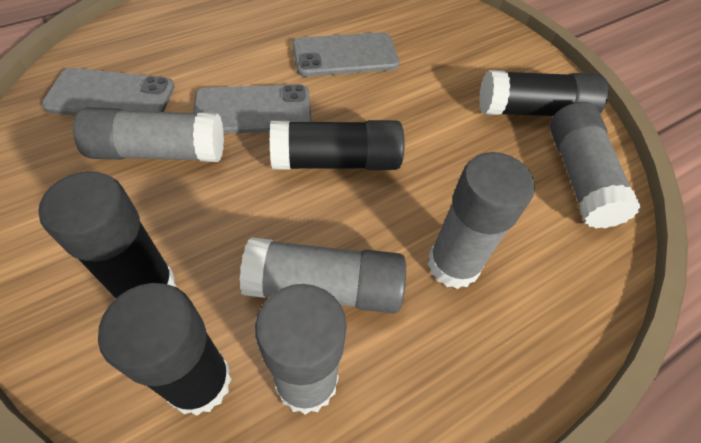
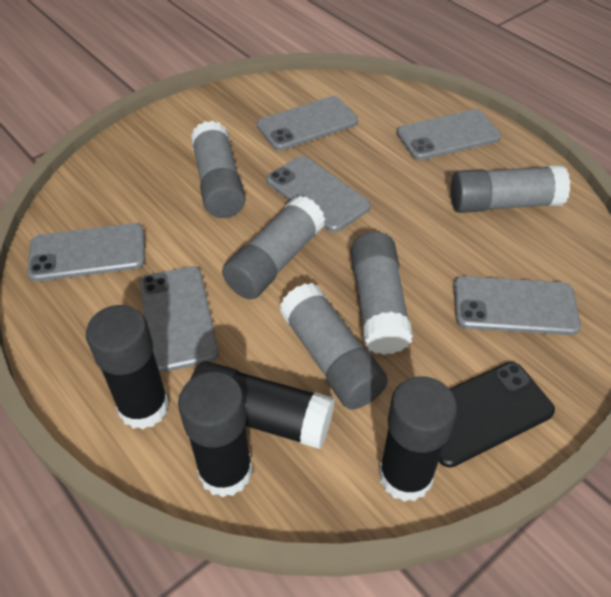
black phone: none = 0 -> [439,362,555,468] = 1
grey phone: [42,68,174,116] [193,84,312,134] [292,32,399,77] = 3 -> [27,223,145,282] [139,266,219,372] [257,96,358,151] [266,156,371,232] [397,109,501,160] [453,276,581,335] = 6

